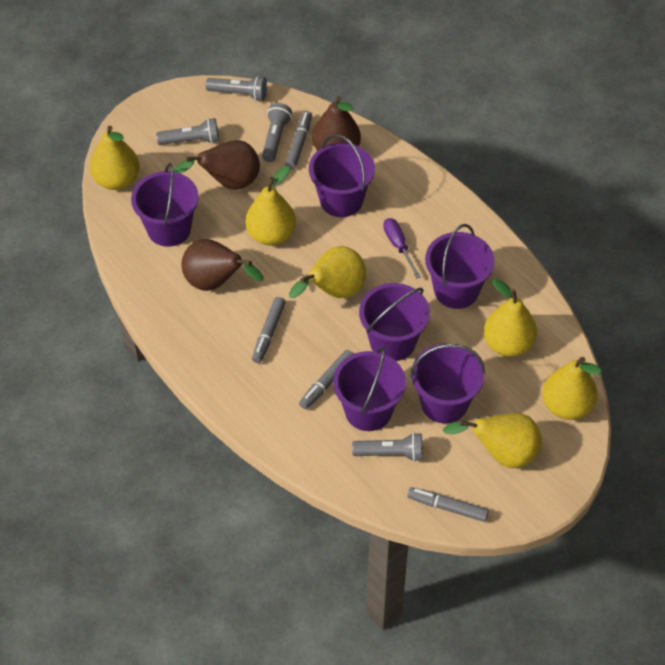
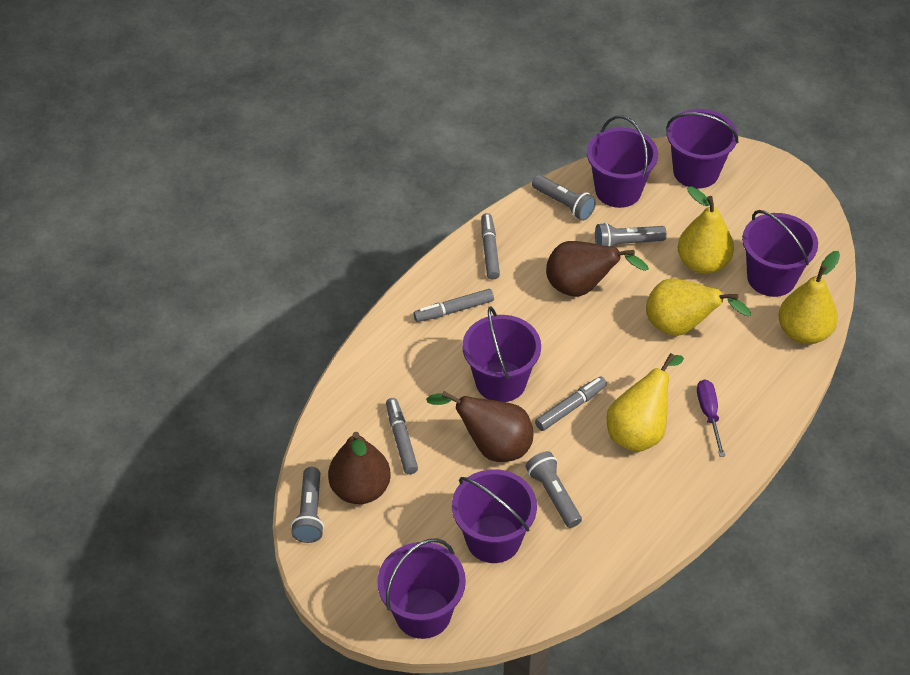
yellow pear: [90,126,140,190] [245,166,296,245] [289,246,366,298] [443,413,542,468] [484,278,537,357] [542,357,602,420] = 6 -> [606,353,684,452] [646,279,751,336] [678,186,734,274] [779,251,840,344] = 4

